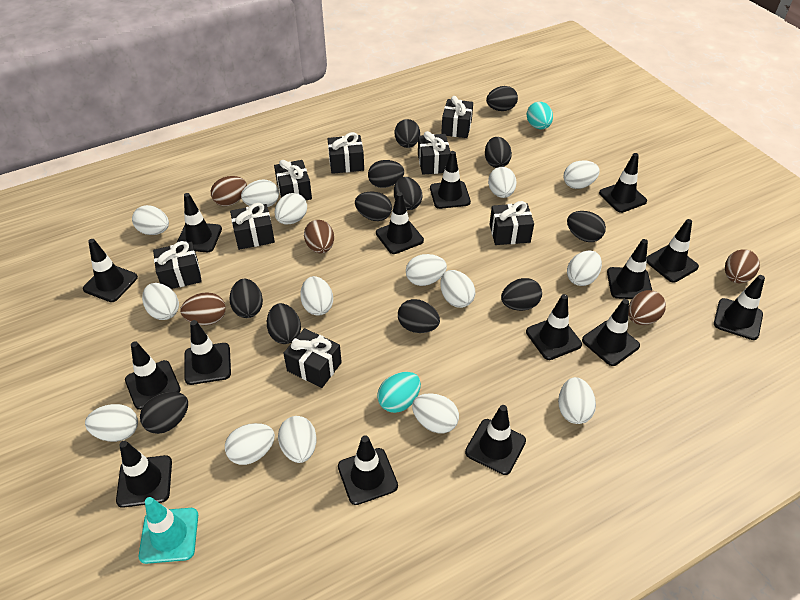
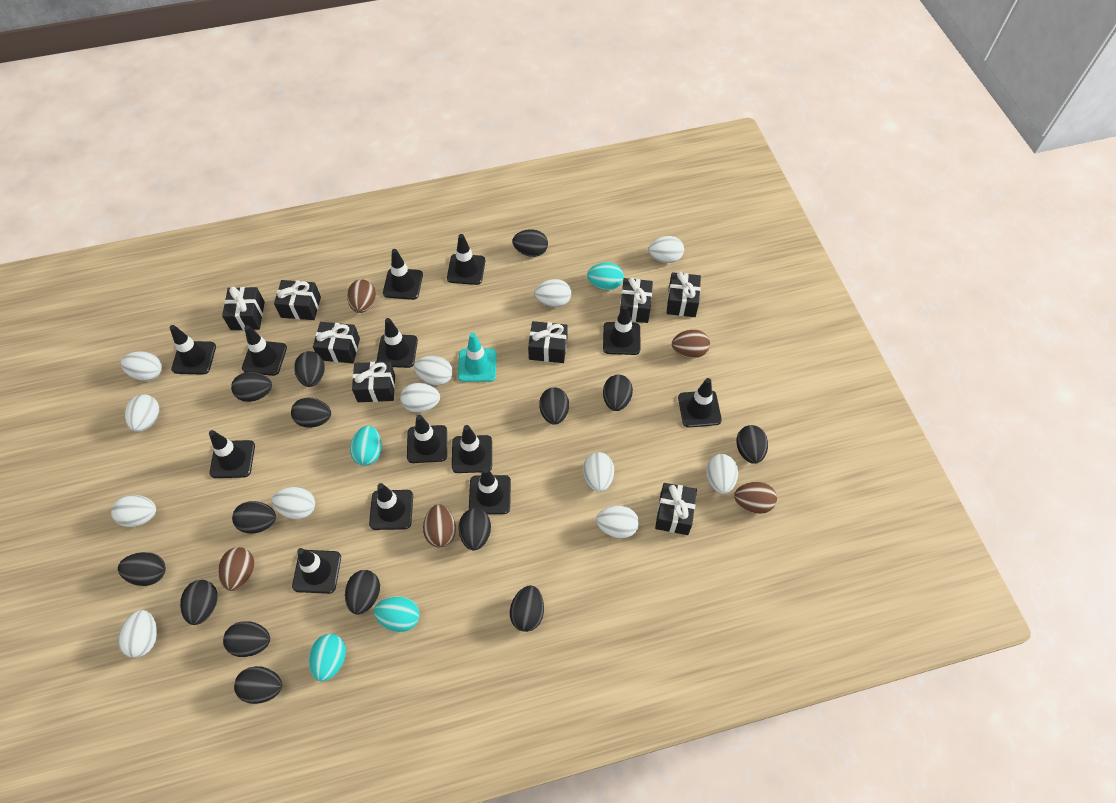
black egg: [140,392,188,434] [229,279,263,318] [267,303,301,344] [355,191,392,221] [368,160,404,188] [394,177,422,210] [395,119,420,148] [398,299,440,333] [485,137,512,168] [486,86,518,111] [501,278,542,311] [567,211,606,242] = 12 -> [118,552,166,586] [180,580,217,625] [223,621,270,657] [231,372,272,402] [232,501,276,533] [234,666,282,704] [291,398,331,428] [294,351,325,387] [345,570,380,615] [458,509,491,551] [510,585,544,632] [512,229,548,257] [539,387,569,425] [603,375,633,411] [736,425,768,464] = 15
black traffic cone: [83,239,138,302] [116,441,172,508] [125,341,181,410] [177,193,222,252] [184,320,231,385] [338,435,398,505] [376,192,424,254] [430,151,471,209] [465,405,526,475] [526,294,582,360] [582,299,640,366] [599,153,647,213] [607,239,652,299] [646,219,699,283] [714,275,765,340] = 15 -> [170,325,216,375] [209,430,255,478] [242,325,287,376] [292,548,341,594] [369,483,413,530] [377,318,418,368] [383,249,423,300] [407,415,447,463] [447,234,485,285] [452,425,492,473] [469,467,511,514] [603,305,640,355] [678,378,722,428] = 13
turquoise egg: [377,372,421,413] [527,102,553,129] = 2 -> [309,634,346,682] [350,426,382,466] [374,597,420,632] [587,262,624,290] = 4
white egg: [85,404,138,442] [132,205,169,235] [142,283,179,320] [225,423,275,465] [241,179,279,207] [275,193,307,224] [278,416,316,463] [300,276,333,316] [406,254,447,286] [412,393,459,433] [440,270,475,308] [488,167,516,198] [558,377,596,424] [564,160,600,189] [567,250,602,286] = 15 -> [111,495,156,527] [118,610,157,658] [121,351,162,381] [125,394,159,432] [271,487,315,519] [400,383,440,412] [414,356,453,385] [534,279,571,307] [583,452,614,492] [596,506,639,538] [648,236,684,263] [706,454,738,494] = 12

